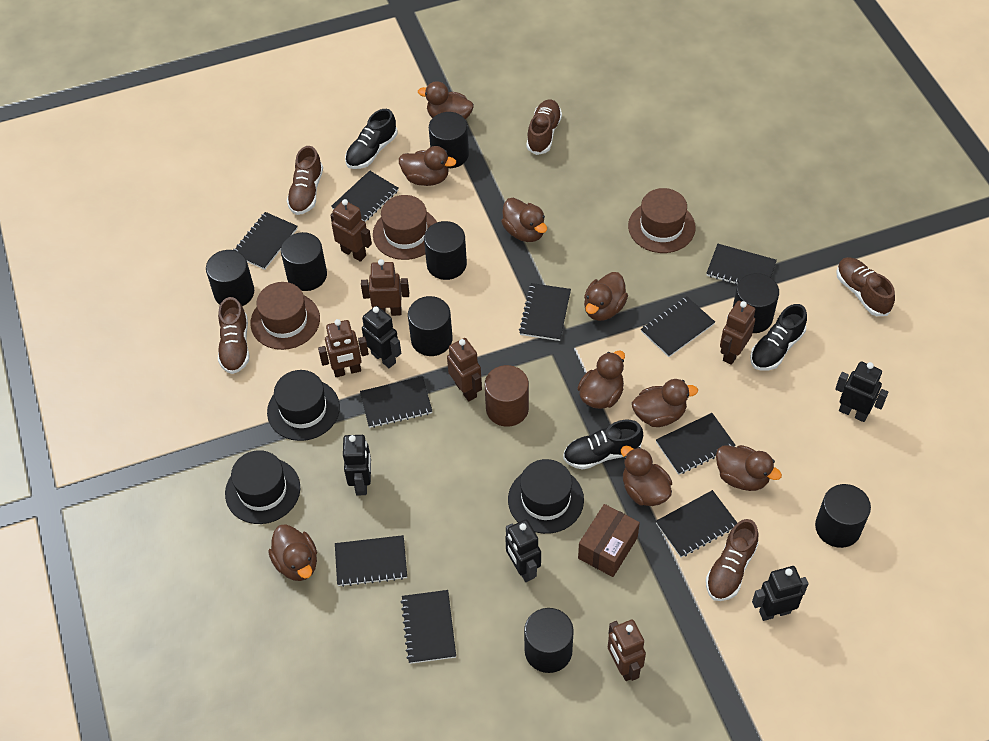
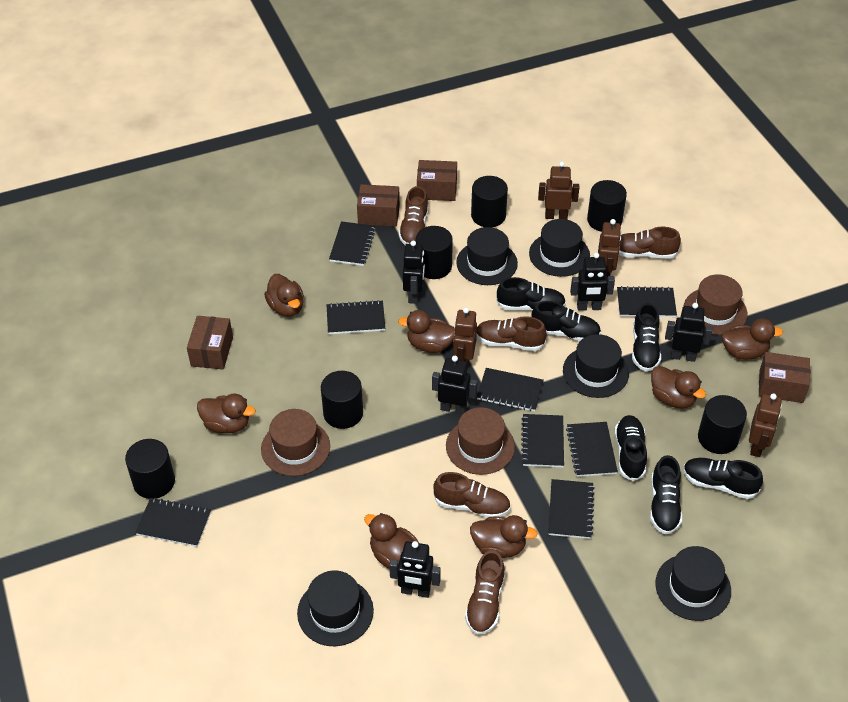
black cylinder: [206,250,254,306] [281,232,327,291] [408,296,453,356] [424,221,467,280] [429,112,469,168] [524,608,574,673] [733,273,779,333] [815,484,871,548] = 8 -> [125,439,175,499] [321,371,363,429] [416,226,453,279] [471,176,508,227] [587,180,627,232] [698,395,747,454] = 6
black hat: [225,450,300,524] [267,370,340,441] [508,459,584,534] = 3 -> [297,570,374,646] [456,227,518,285] [529,219,590,277] [563,334,629,398] [655,546,731,621] = 5
black notebook: [233,212,298,270] [331,171,399,222] [335,535,407,587] [360,377,432,428] [401,590,456,664] [519,283,571,341] [641,297,715,357] [656,413,736,475] [656,490,737,557] [706,244,777,285] = 10 -> [135,497,211,547] [327,300,385,334] [329,221,376,266] [477,368,544,412] [521,414,564,467] [548,479,595,539] [566,422,618,477] [617,286,677,317] = 8
black shoe: [345,109,398,169] [563,420,643,470] [750,304,807,371] = 3 -> [496,277,566,310] [531,301,601,341] [615,415,647,481] [632,303,661,371] [650,455,682,534] [683,458,763,499] = 6
brown box: [578,504,640,577] = 1 -> [187,316,233,369] [357,184,400,227] [417,160,457,201] [759,352,810,403] = 4
brown cylinder: [485,365,529,427] = 1 -> none = 0
brown duck: [268,524,317,581] [399,146,456,186] [418,81,474,120] [501,198,547,242] [577,350,625,409] [584,272,628,321] [621,446,672,506] [632,379,698,427] [716,445,782,491] = 9 -> [197,393,255,433] [264,274,304,317] [364,513,419,569] [398,310,455,353] [470,515,538,558] [651,366,706,408] [722,318,783,360] = 7
brown robot: [318,319,369,377] [330,199,372,262] [361,259,409,316] [447,338,482,401] [608,619,646,681] [720,301,755,365] = 6 -> [453,308,477,370] [538,162,579,219] [598,219,621,279] [749,393,782,457] = 4

